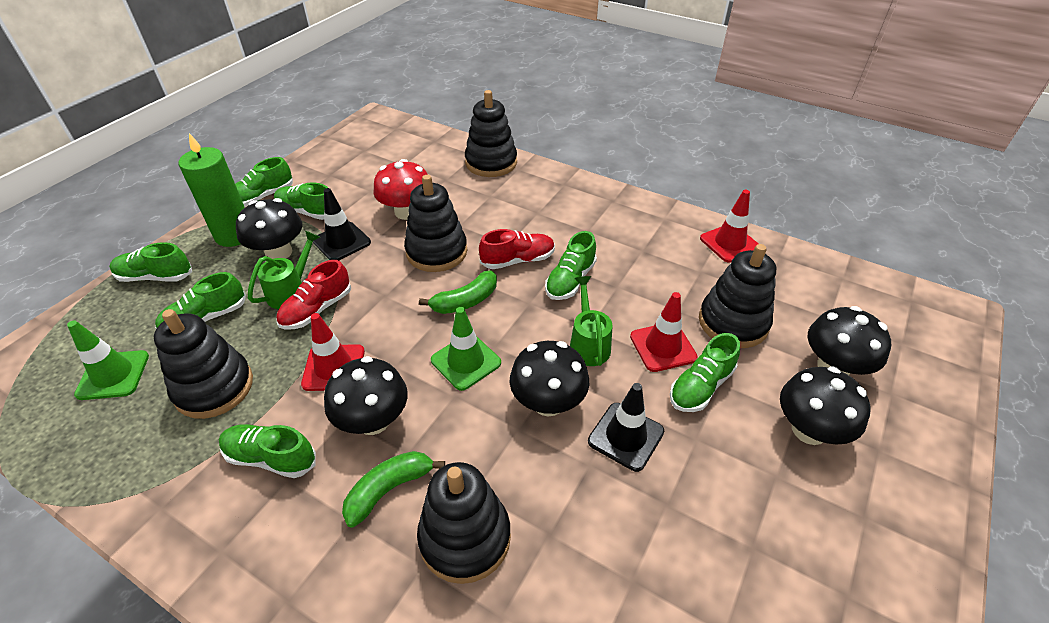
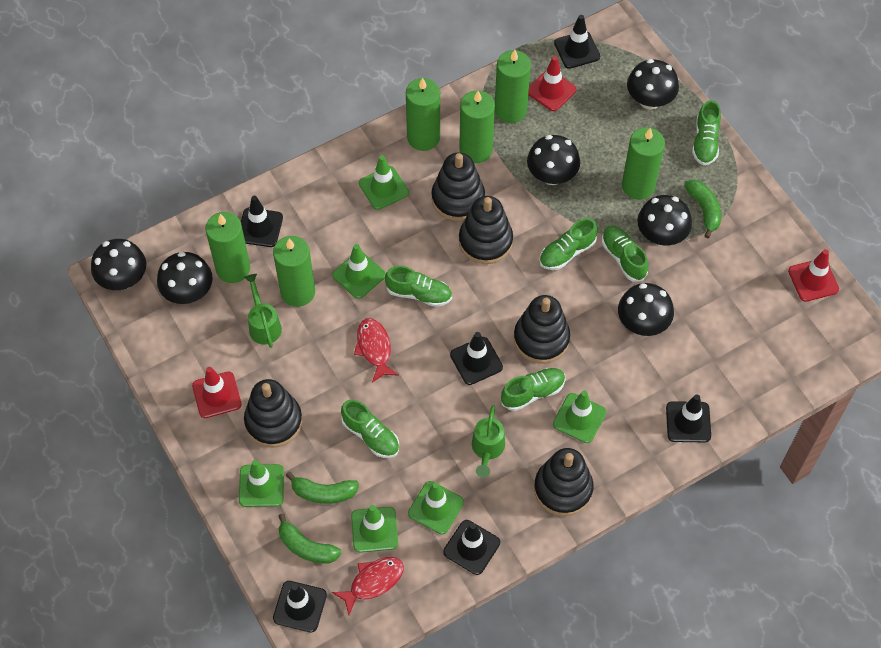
black mushroom: [236,198,303,259] [324,356,408,435] [510,341,589,417] [780,367,870,445] [807,306,891,375] = 5 -> [91,239,146,290] [157,252,213,304] [527,135,580,185] [618,283,674,336] [627,59,679,110] [637,195,692,245] = 6
black traffic cone: [313,188,371,260] [588,383,664,472] = 2 -> [241,196,283,247] [273,581,327,633] [443,520,500,575] [450,332,503,385] [554,15,600,69] [666,394,711,442] = 6
green banana: [342,451,445,528] [419,270,497,314] = 2 -> [278,513,342,564] [286,471,359,504] [684,179,721,238] = 3
green candle: [179,133,245,247] = 1 -> [205,212,250,283] [273,236,315,307] [406,78,440,151] [459,90,495,163] [495,50,531,123] [622,127,665,200] = 6
green shoe: [109,242,192,282] [155,272,246,329] [219,424,316,478] [235,157,293,207] [274,182,328,220] [545,231,597,300] [670,333,740,412] = 7 -> [341,400,399,458] [385,266,452,307] [501,368,565,411] [539,218,598,270] [602,226,648,282] [692,100,721,165] = 6
green traffic cone: [67,320,149,400] [431,307,501,391] = 2 -> [239,460,284,507] [332,244,386,299] [351,505,398,553] [359,155,409,210] [408,481,464,534] [553,390,606,443] = 6
red fish: none = 0 -> [332,557,404,615] [354,318,399,383] = 2
red mushroom: [374,159,428,220] = 1 -> none = 0
red shoe: [276,260,351,329] [479,229,555,269] = 2 -> none = 0

